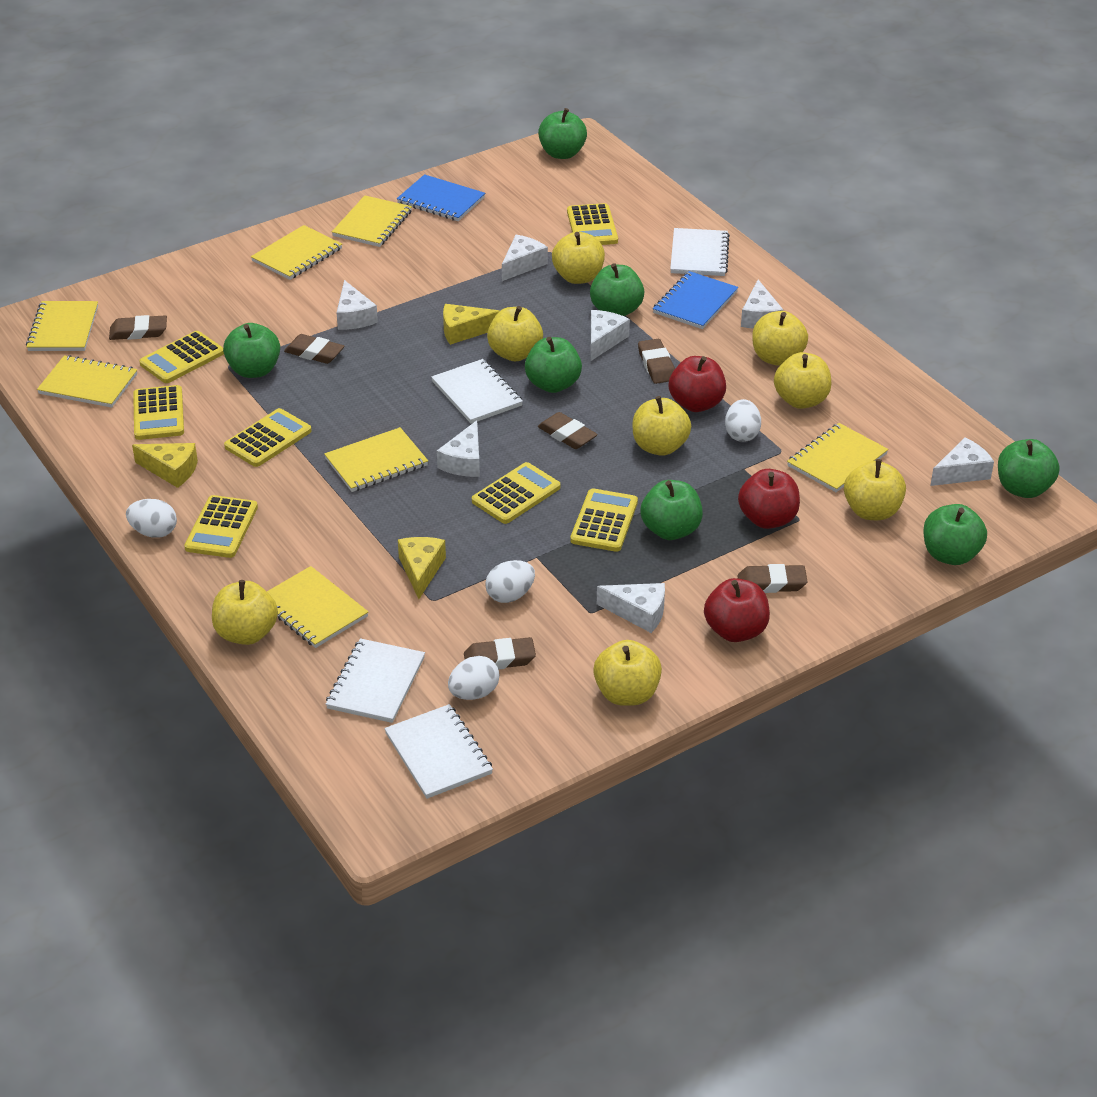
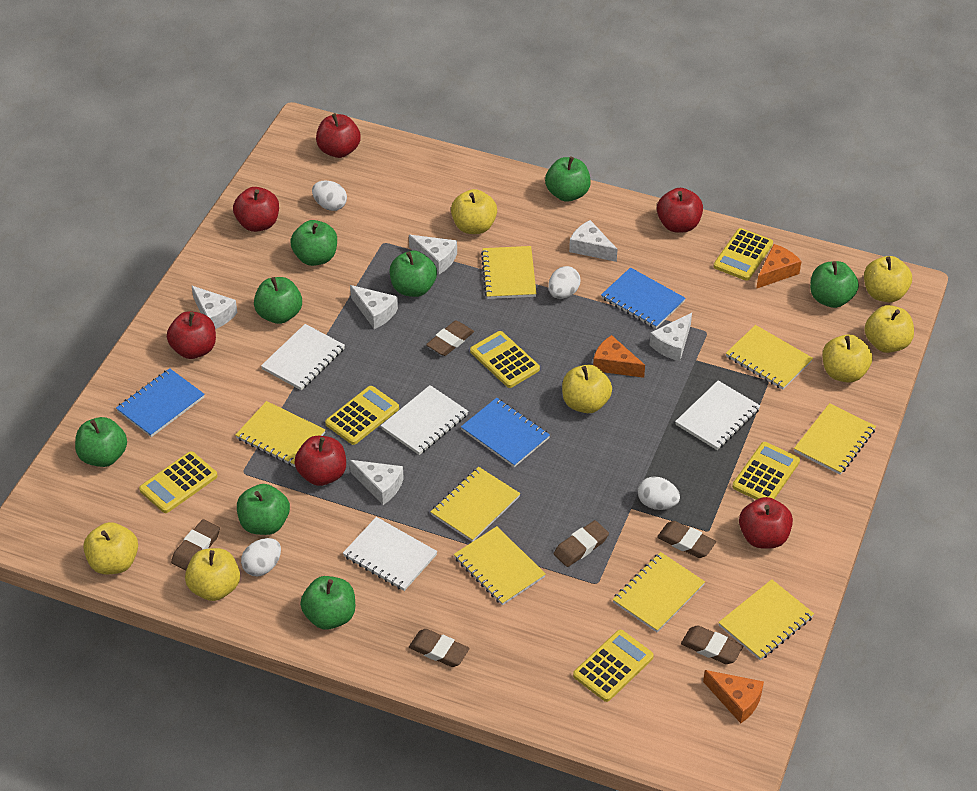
blue notebook: [397,174,485,221] [653,271,738,329] = 2 -> [116,368,205,437] [461,398,550,467] [601,267,686,329] = 3
green apple: [223,323,280,378] [525,337,582,393] [538,108,587,159] [590,263,644,316] [640,480,703,540] [923,504,987,565] [998,439,1060,498] = 7 -> [75,417,127,467] [237,484,290,535] [254,277,302,324] [290,220,337,266] [300,576,355,630] [390,251,437,297] [545,156,591,202] [810,261,859,308] = 8
orange cheese: none = 0 -> [593,335,645,378] [703,670,764,723] [756,244,801,289] = 3
red apple: [669,356,726,412] [704,578,770,642] [738,469,800,529] = 3 -> [167,311,216,359] [233,187,279,232] [294,436,346,486] [316,113,361,158] [657,188,703,233] [739,497,793,549] = 6
white cheese: [336,280,378,330] [437,420,480,477] [502,235,548,281] [591,310,630,361] [597,583,665,633] [741,280,783,329] [930,437,994,486] = 7 -> [192,286,237,329] [349,460,404,505] [350,285,398,329] [409,235,457,274] [569,220,618,262] [650,313,692,361] = 6
yellow apple: [212,580,278,645] [487,306,543,361] [552,232,605,284] [593,640,662,706] [633,396,691,456] [752,311,808,366] [774,352,831,409] [844,459,906,520] = 8 -> [83,522,138,574] [185,548,240,601] [451,189,497,234] [562,365,612,413] [822,334,872,383] [864,256,912,302] [864,305,914,353] = 7
yellow calculator: [133,385,184,440] [139,331,224,383] [184,495,258,558] [224,408,312,467] [472,462,560,524] [567,203,618,245] [570,488,638,552] = 7 -> [139,451,218,513] [325,386,399,445] [470,331,540,388] [573,630,654,702] [713,228,773,281] [732,442,800,500] = 6
yellow cheese: [132,443,198,488] [398,537,446,599] [443,304,500,345] = 3 -> none = 0
yellow notebook: [26,301,98,351] [37,355,137,408] [251,225,342,280] [267,566,368,648] [324,427,428,492] [332,196,412,247] [787,423,888,492] = 7 -> [236,401,325,467] [431,467,520,542] [454,526,546,605] [481,246,537,299] [613,552,705,632] [718,579,814,660] [726,325,813,390] [794,403,876,475] = 8

